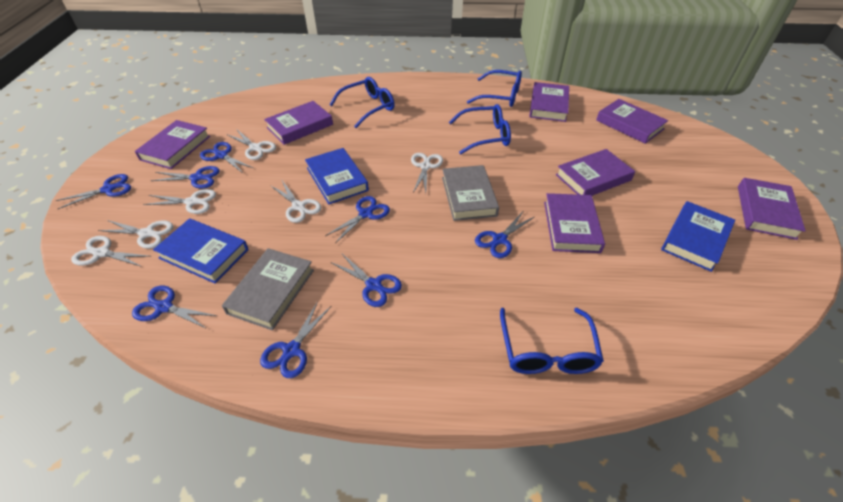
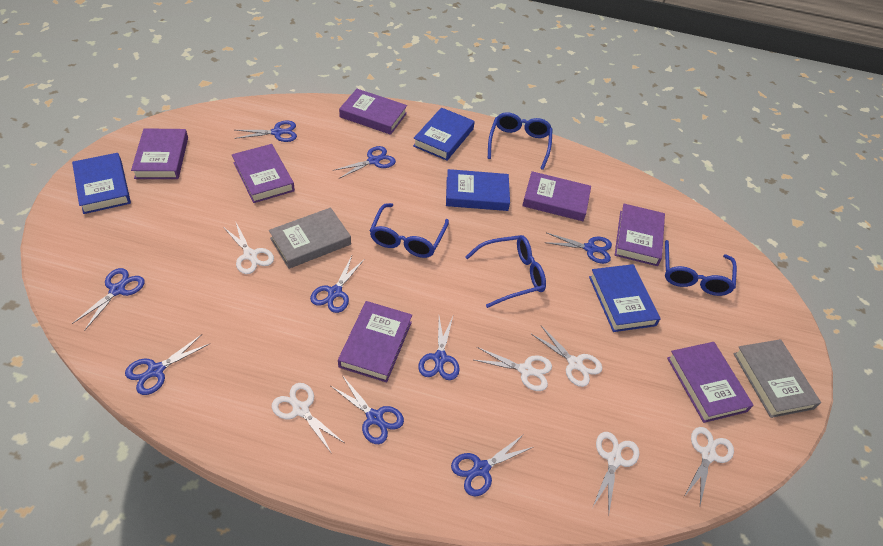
blue book: [153,218,249,284] [305,148,369,204] [661,201,735,272] = 3 -> [72,153,131,214] [413,108,475,161] [446,169,510,211] [589,264,661,332] = 4
blue scissors: [56,174,131,209] [132,286,217,329] [151,166,220,189] [200,142,253,173] [260,301,331,378] [325,196,390,243] [331,254,402,307] [475,212,534,258] = 8 -> [72,268,145,331] [125,334,209,395] [234,121,297,142] [310,256,365,313] [331,375,404,444] [333,146,396,179] [418,317,460,380] [451,434,533,496] [544,233,612,264] = 9

